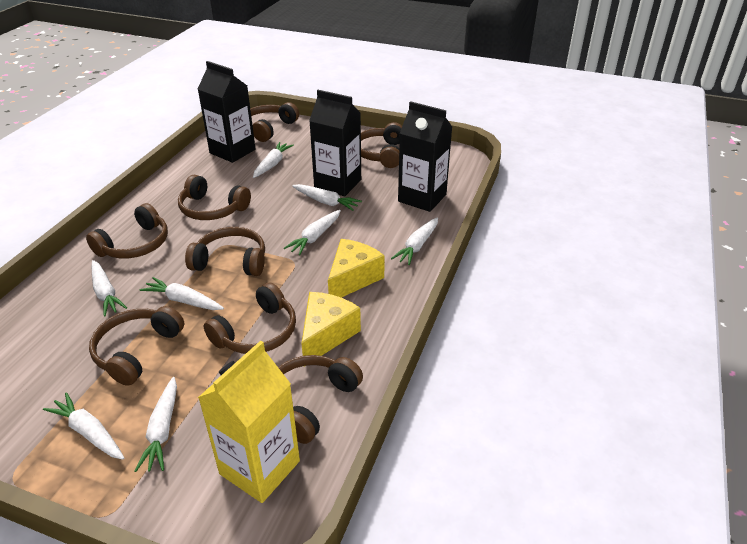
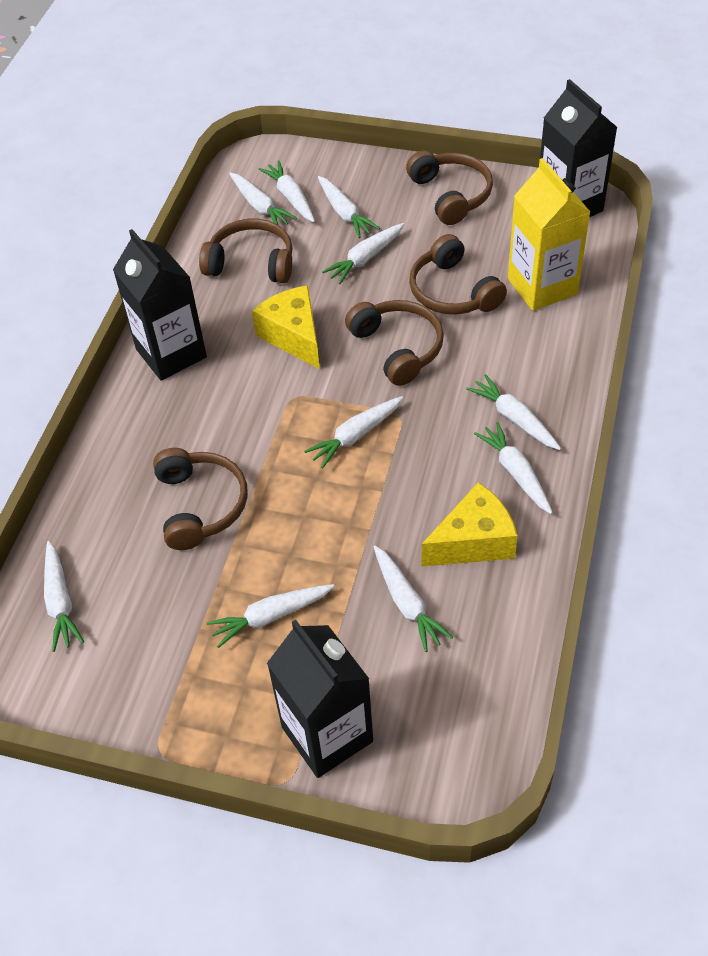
brown headphones: [86,203,168,258] [89,306,184,386] [178,175,251,220] [185,227,265,276] [204,282,296,354] [250,102,299,142] [278,355,363,444] [361,122,402,168] = 8 -> [153,448,248,550] [199,219,293,283] [345,300,444,386] [406,150,493,225] [409,234,507,314] = 5
white carrot: [43,392,124,460] [92,260,127,317] [134,377,177,472] [140,277,224,310] [253,142,294,178] [284,210,341,255] [292,184,362,211] [391,217,438,265] = 8 -> [44,541,84,652] [207,584,334,648] [229,172,297,225] [259,160,315,222] [304,396,403,468] [318,176,380,238] [322,223,404,284] [374,545,453,652] [466,374,561,450] [474,422,553,514] = 10

